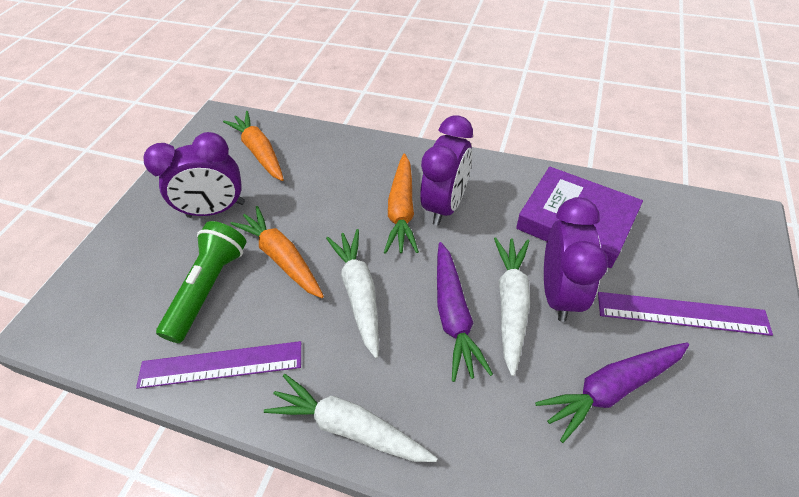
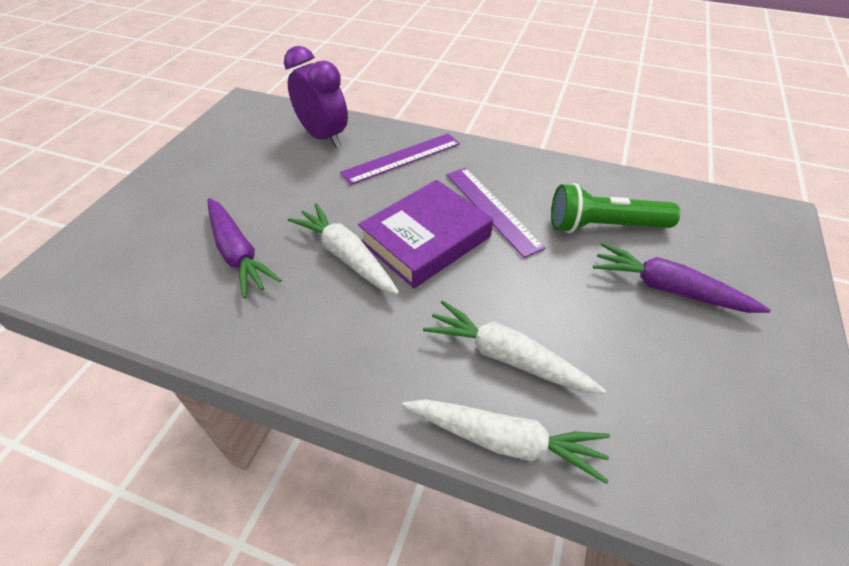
orange carrot: [223,111,284,181] [230,206,324,298] [384,153,419,254] = 3 -> none = 0
purple clock: [144,132,245,218] [420,116,473,225] [544,197,608,322] = 3 -> [284,46,348,148] = 1

